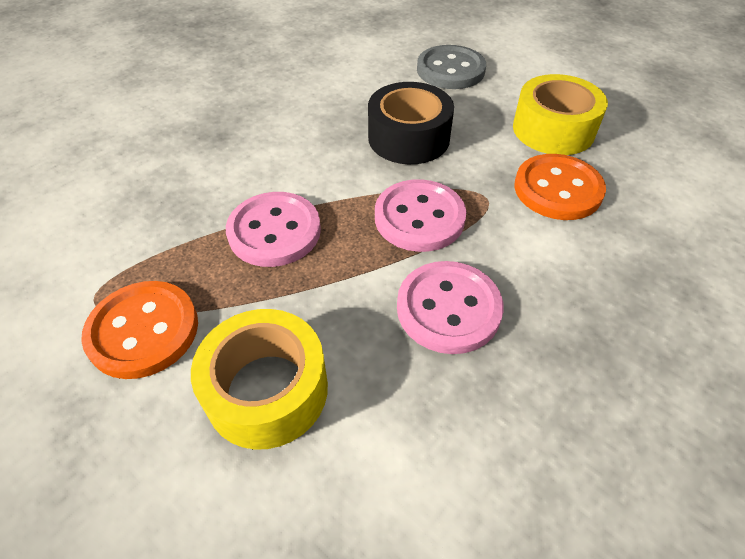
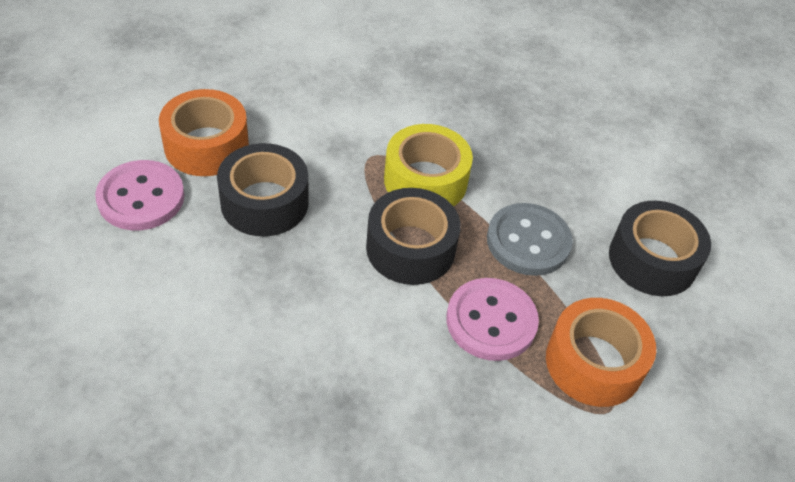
black tape: [368,82,454,164] = 1 -> [217,143,309,236] [366,188,461,285] [609,201,711,296] = 3
orange button: [81,281,198,379] [514,154,606,220] = 2 -> none = 0
orange tape: none = 0 -> [159,89,249,176] [546,298,656,407] = 2
pink button: [226,192,321,267] [375,179,466,252] [397,261,504,354] = 3 -> [95,160,185,230] [446,278,539,361] = 2
yellow tape: [191,309,328,450] [513,74,608,155] = 2 -> [384,124,473,206] = 1

